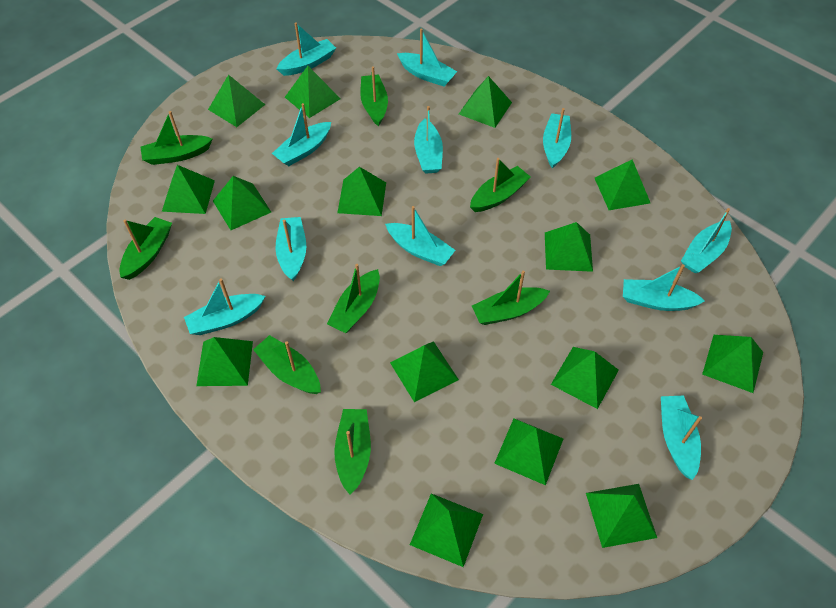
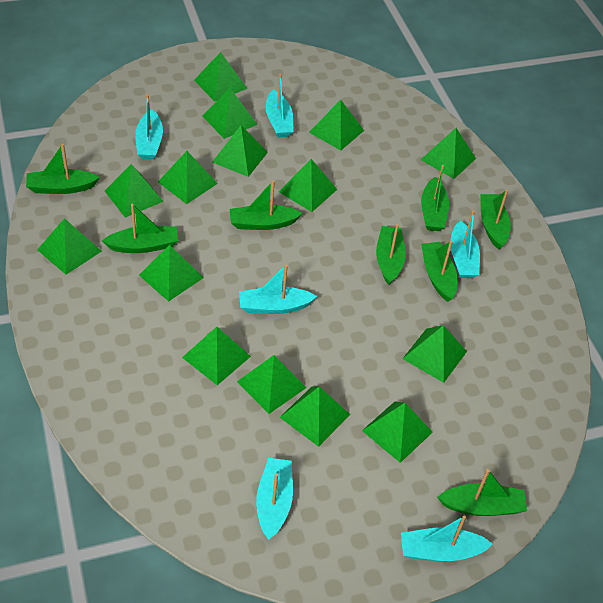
turquoise boat: [184,278,265,335] [272,103,331,166] [275,217,306,281] [276,22,336,76] [385,206,455,266] [397,28,457,86] [414,106,443,174] [543,108,571,168] [623,264,705,311] [661,395,702,480] [681,208,732,273] = 11 -> [135,94,163,160] [239,264,317,314] [256,458,293,540] [266,74,294,138] [401,515,493,562] [450,211,480,278] = 6

